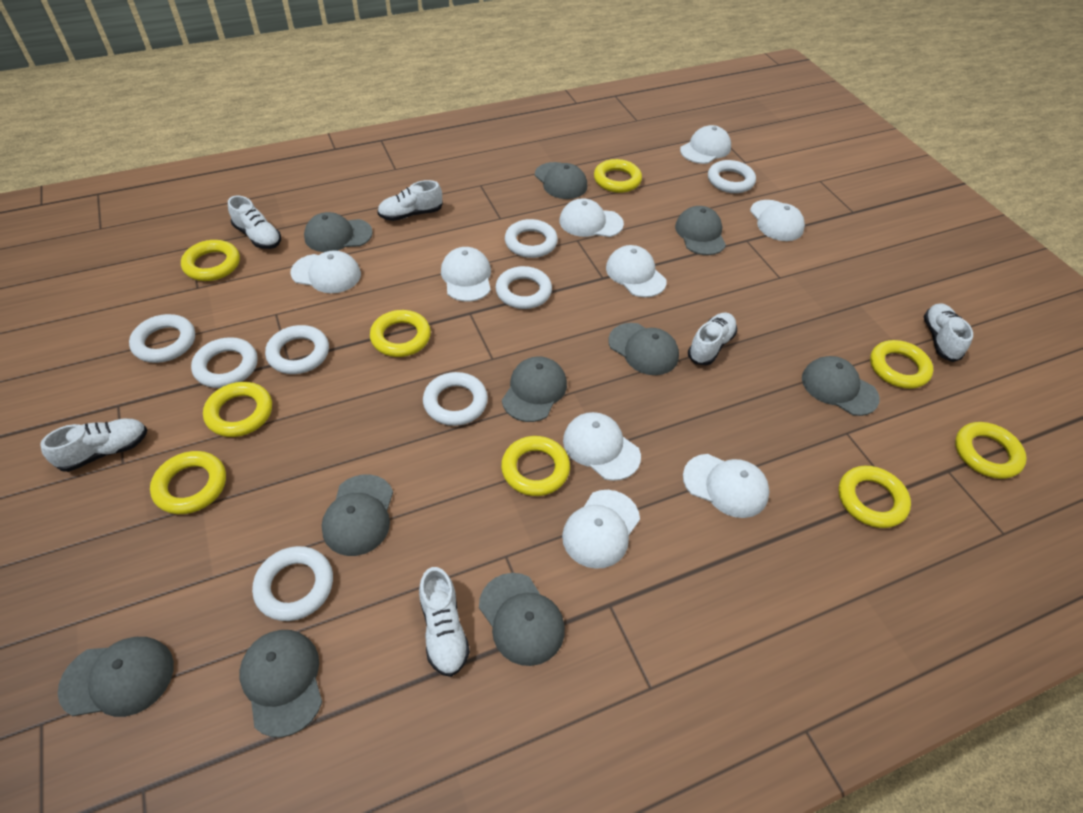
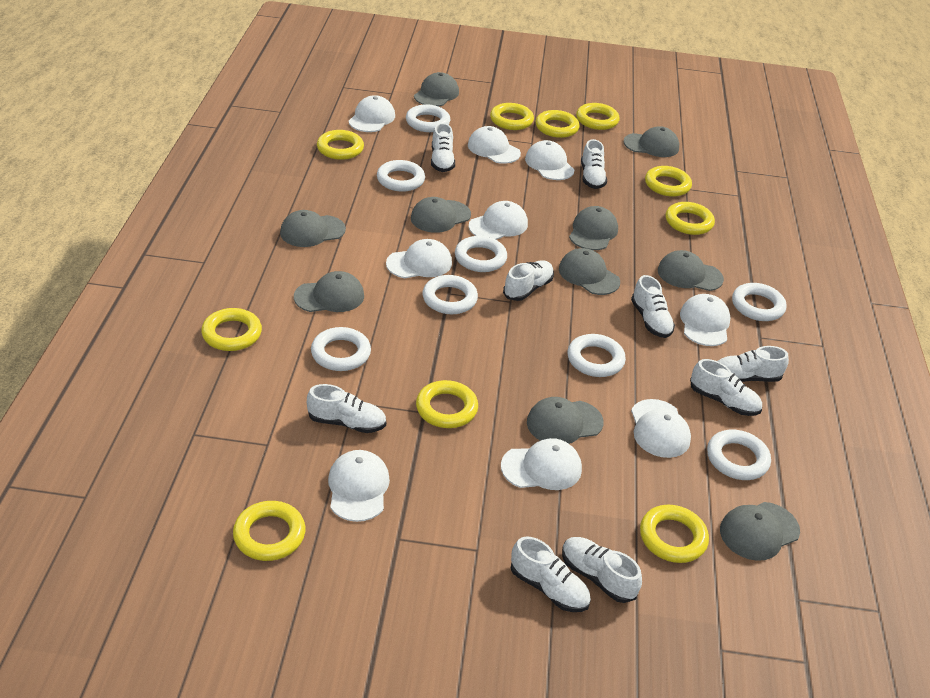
white shoe: [40,419,148,472] [228,195,281,249] [377,180,443,221] [419,567,470,677] [688,313,737,365] [923,303,973,362] = 6 -> [307,384,386,433] [431,123,455,172] [503,260,554,301] [511,536,591,612] [562,537,642,603] [581,139,607,189] [631,275,675,338] [690,359,762,416] [718,346,789,382] = 9
yellow ring: [150,451,226,514] [181,240,240,281] [203,382,272,437] [370,310,431,357] [501,436,570,496] [594,159,642,193] [839,466,911,528] [870,340,934,389] [955,422,1027,479] = 9 -> [201,308,262,351] [233,501,306,561] [317,130,364,160] [416,380,478,428] [490,103,534,130] [535,110,580,138] [576,103,620,130] [640,505,709,563] [645,166,692,197] [665,202,715,235] = 10

